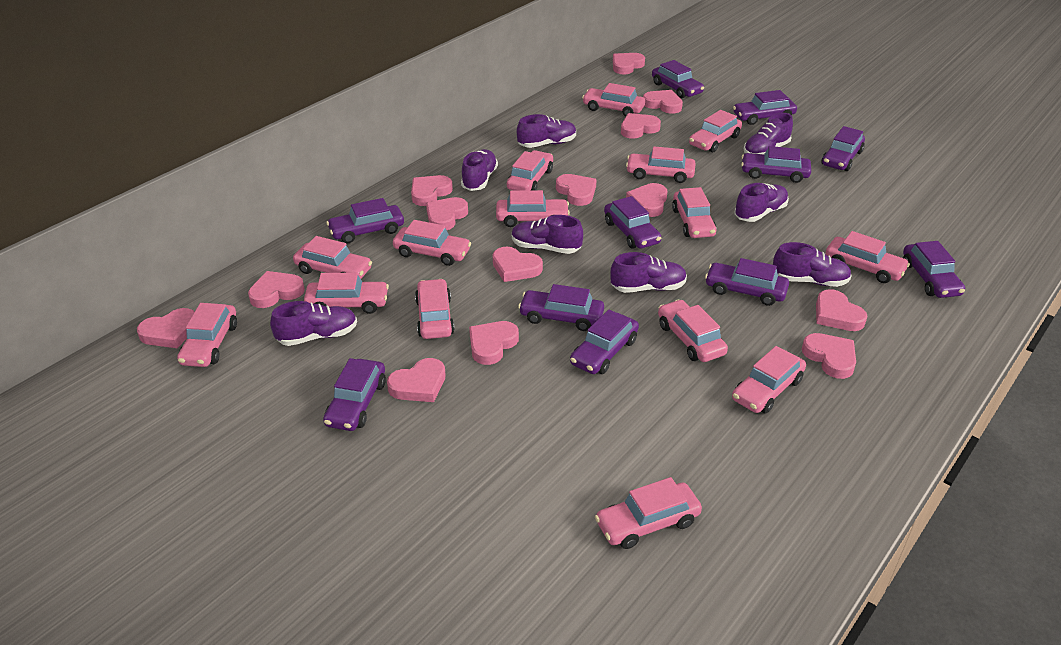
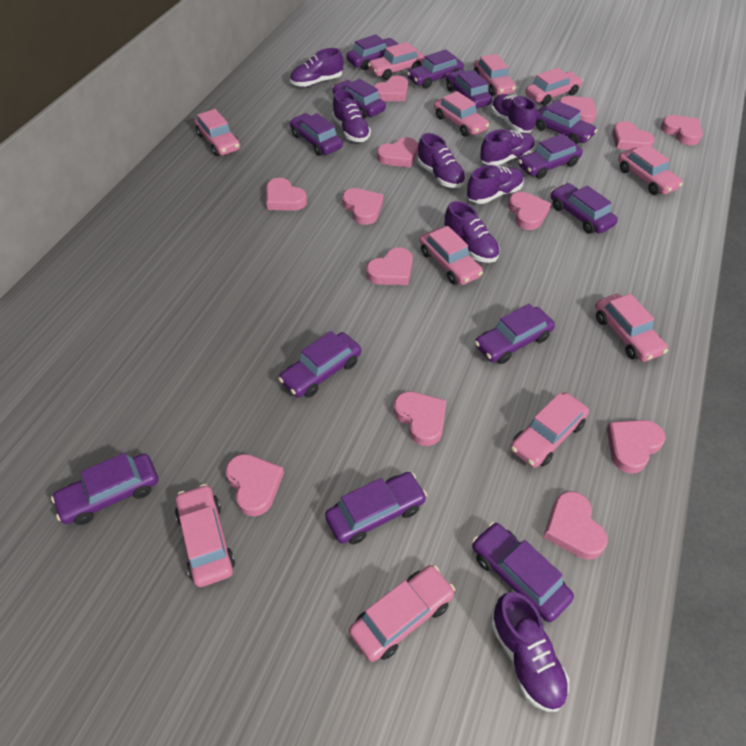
pink car: [177,303,237,367] [293,236,372,279] [304,272,389,314] [393,220,471,266] [415,279,455,339] [496,190,570,227] [507,150,553,191] [582,83,645,117] [595,477,702,549] [626,147,696,183] [658,299,728,362] [672,187,716,238] [689,110,742,153] [732,346,806,414] [826,231,910,283] = 15 -> [175,484,235,587] [194,109,240,156] [349,565,455,662] [368,42,425,80] [420,226,483,285] [434,91,489,137] [474,54,516,96] [510,393,589,468] [525,68,583,105] [595,294,668,362] [618,144,683,195] = 11
pink heart: [137,308,194,348] [248,271,305,308] [387,358,446,402] [411,175,453,206] [426,197,468,230] [469,321,519,365] [493,247,543,282] [556,174,597,206] [613,53,645,75] [621,113,661,139] [626,183,667,217] [643,90,683,114] [802,333,856,379] [816,289,868,331] = 14 -> [226,454,284,516] [266,178,307,211] [342,188,383,225] [366,247,413,285] [373,76,408,101] [377,137,418,168] [394,392,447,446] [508,192,551,230] [543,491,608,560] [559,96,597,124] [606,420,666,474] [612,121,654,150] [661,115,703,145] = 13
purple car: [323,358,386,431] [327,198,404,243] [518,284,604,331] [570,310,639,374] [604,196,661,249] [652,60,704,98] [705,258,789,306] [733,90,797,125] [741,146,811,183] [822,126,865,171] [903,241,965,298] = 11 -> [51,453,158,525] [278,331,361,397] [290,113,343,156] [325,472,427,544] [332,79,386,118] [346,34,399,70] [407,49,464,88] [446,70,492,108] [472,522,574,622] [475,304,555,364] [518,134,583,179] [535,100,597,144] [551,183,618,234] = 13

